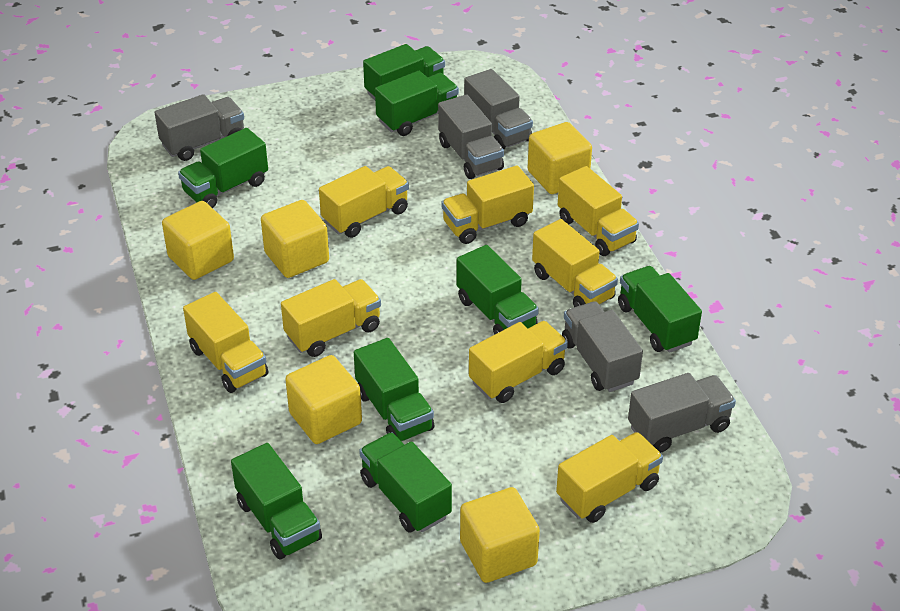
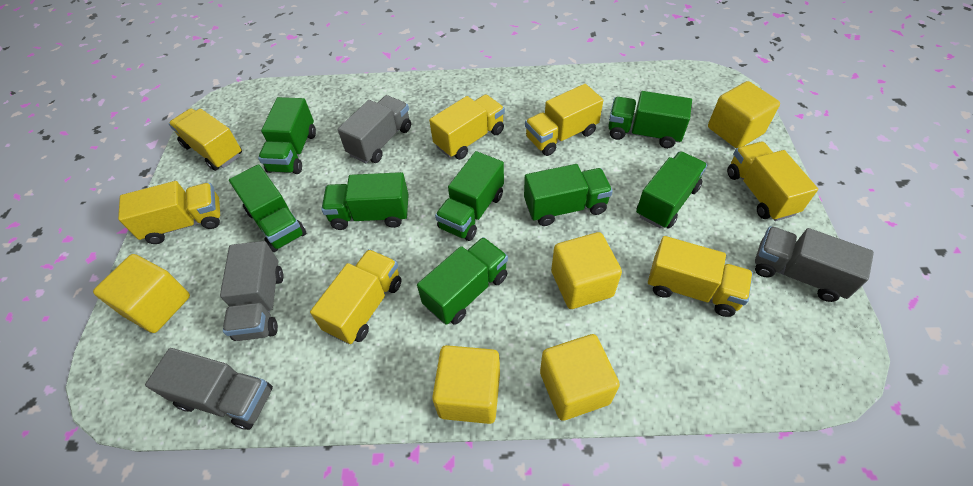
grey truck: [155,94,244,161] [438,95,504,179] [464,69,533,149] [562,301,643,392] [628,373,736,453] = 5 -> [145,348,273,430] [220,241,283,341] [338,95,411,163] [755,226,874,302] = 4
yellow truck: [183,292,268,393] [281,279,381,357] [319,166,409,238] [441,166,534,244] [469,321,568,403] [532,219,618,307] [556,432,663,523] [558,166,639,256] = 8 -> [118,181,220,244] [169,108,242,171] [310,249,402,344] [429,94,505,160] [525,84,603,156] [648,236,753,317] [727,142,818,221] = 7

